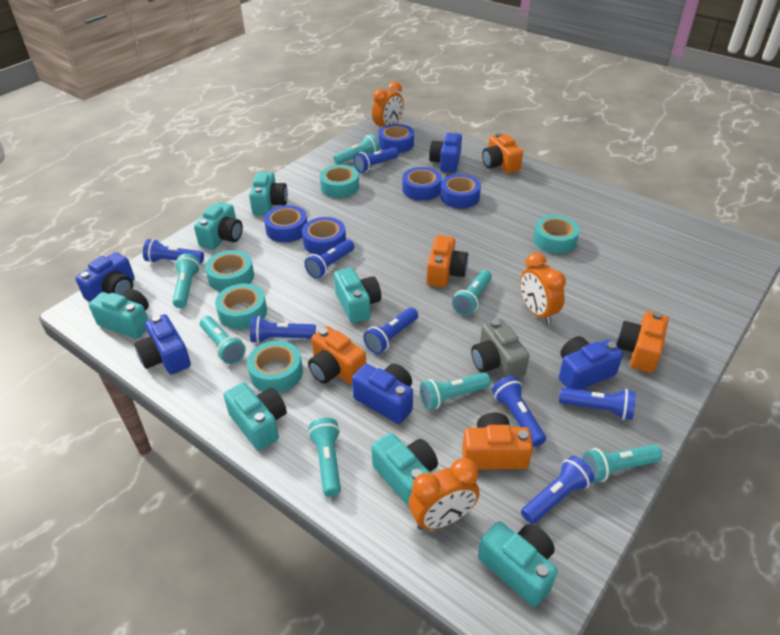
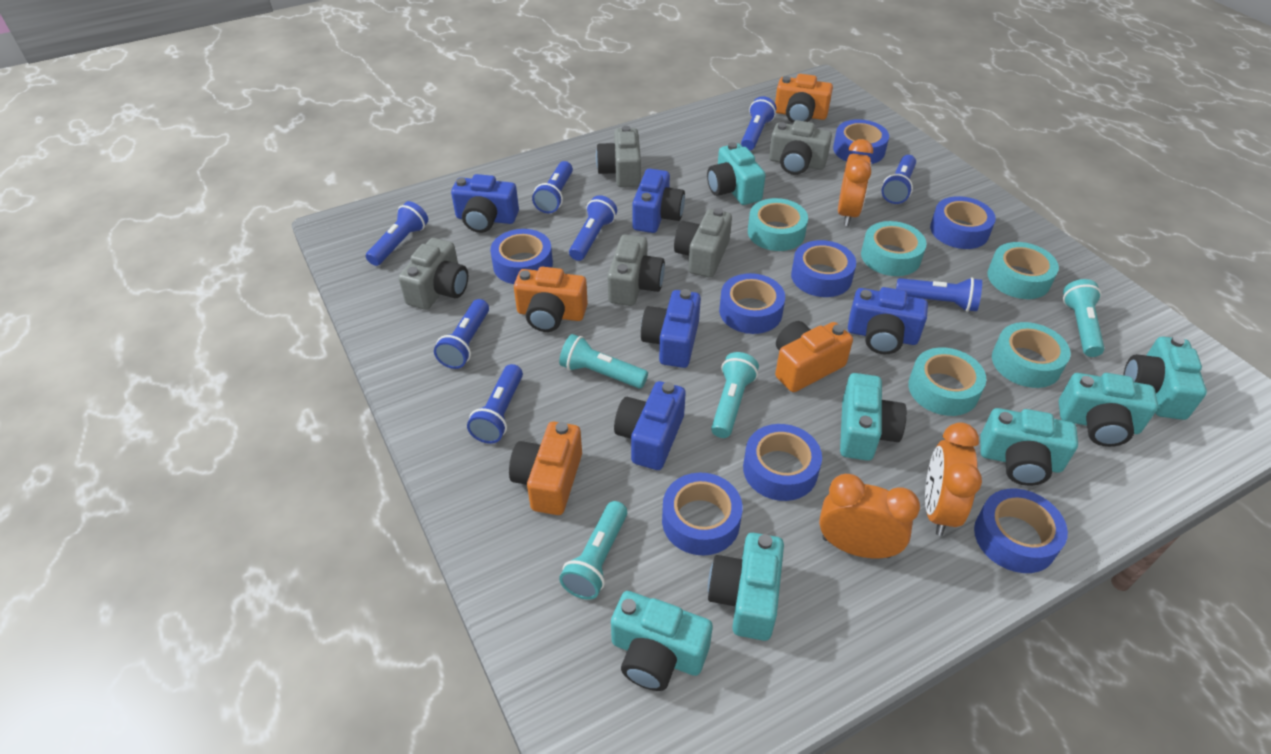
blue tape: [264,205,307,242] [302,217,346,255] [378,124,414,153] [402,167,442,201] [440,174,481,208] = 5 -> [490,229,553,284] [662,472,743,555] [719,273,785,334] [743,424,822,501] [791,240,856,297] [833,119,889,164] [930,196,996,249] [974,489,1068,573] = 8
grey camera: [471,319,529,379] = 1 -> [398,238,468,310] [596,126,641,187] [607,234,665,306] [674,208,732,278] [769,120,832,175] = 5
orange camera: [308,326,366,385] [427,235,468,287] [462,412,533,470] [482,133,523,174] [616,311,669,373] = 5 -> [509,422,582,515] [514,267,588,332] [775,74,833,123] [775,321,853,392] = 4
turquoise flashlight: [173,254,200,308] [200,316,246,364] [308,418,341,497] [333,134,380,165] [420,373,491,410] [452,270,492,316] [582,445,662,482] = 7 -> [559,334,648,388] [559,501,627,600] [711,352,759,438] [1063,279,1105,357] = 4

